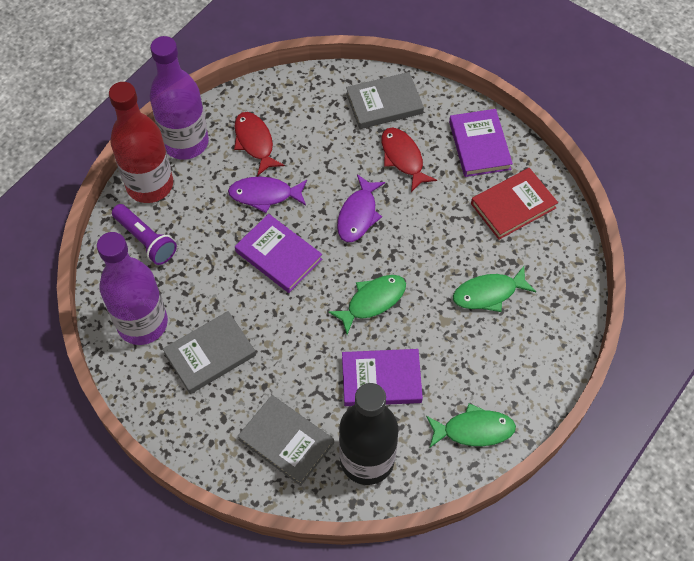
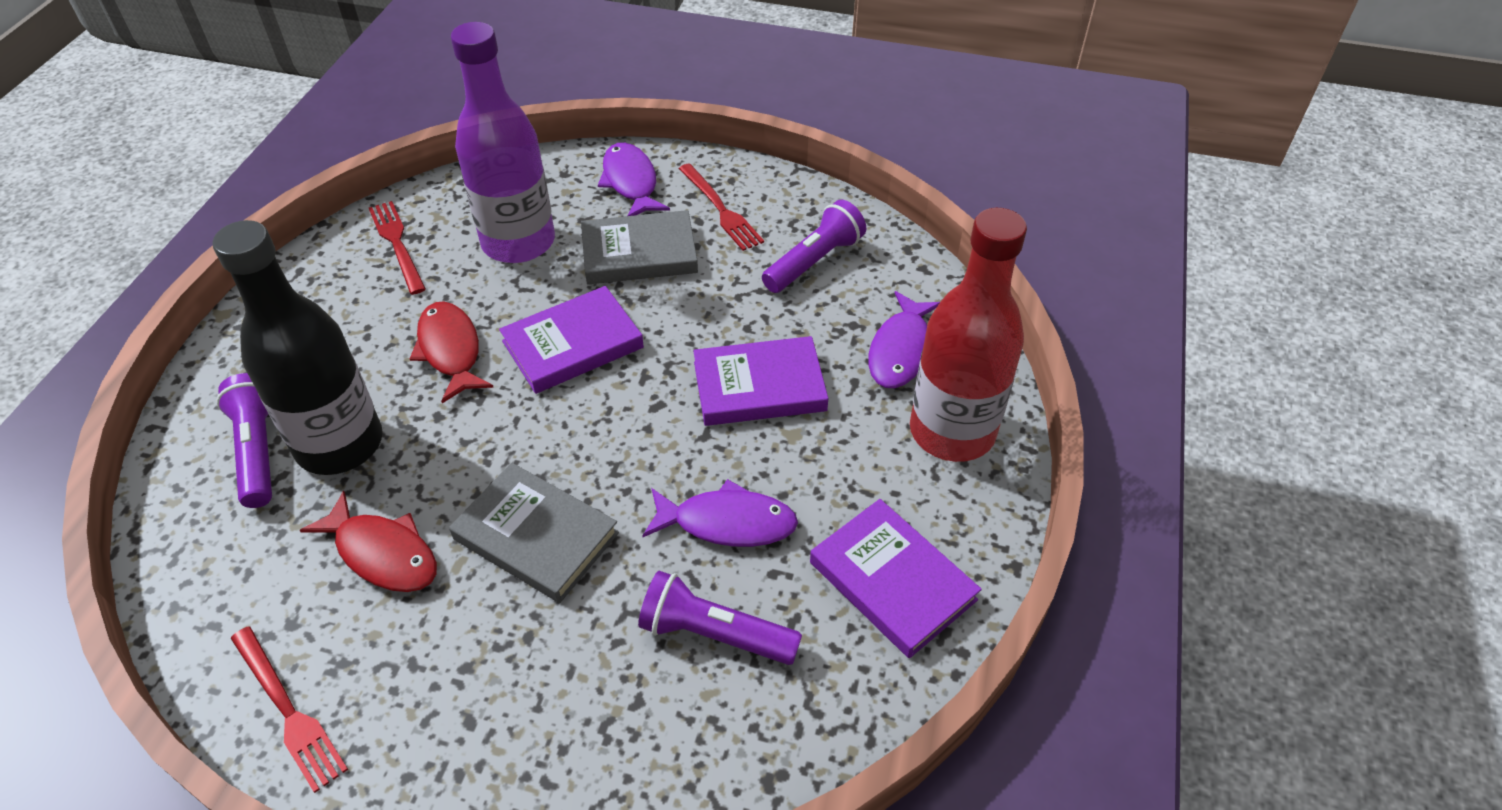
green fish: [328,275,406,335] [426,403,516,447] [453,266,536,312] = 3 -> none = 0
grey book: [163,311,256,394] [238,395,334,486] [346,72,424,129] = 3 -> [449,463,619,603] [581,210,698,284] = 2
purple bottle: [97,232,168,345] [150,36,209,160] = 2 -> [451,22,555,263] = 1
purple fish: [228,177,307,213] [337,174,385,242] = 2 -> [598,143,670,216] [642,479,798,547] [868,291,940,388] = 3
purple flashlight: [112,204,177,265] = 1 -> [217,373,272,508] [638,571,802,665] [762,200,866,293] = 3
red book: [471,168,558,240] = 1 -> none = 0
red fork: none = 0 -> [231,626,348,793] [369,201,426,295] [679,163,764,251] = 3

